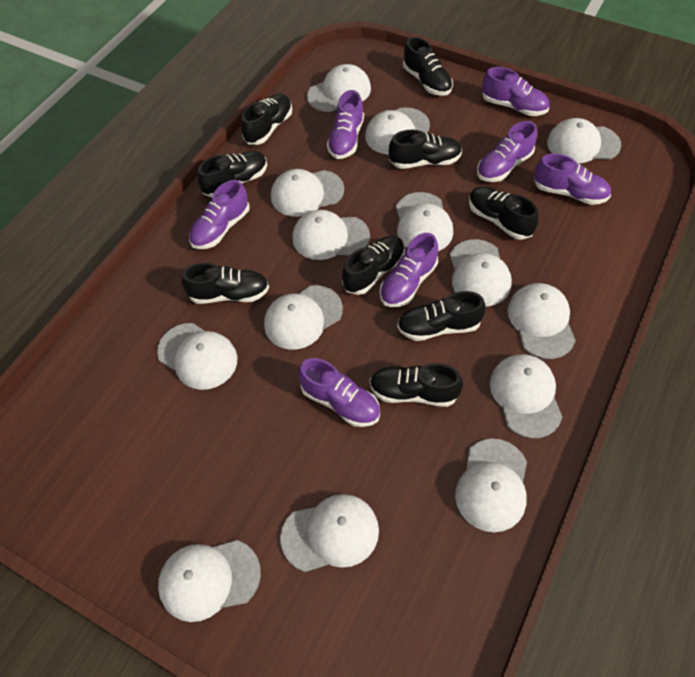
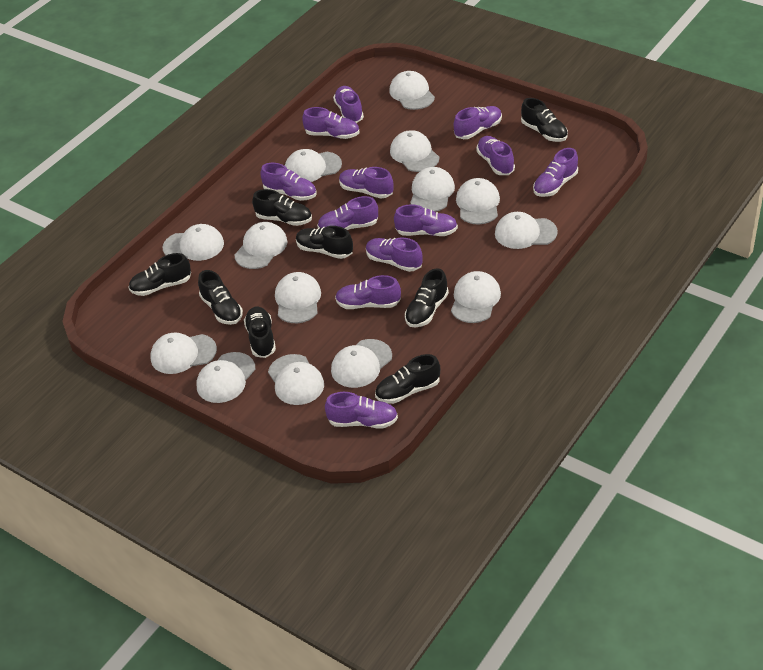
black shoe: [181,263,269,304] [197,151,267,197] [241,94,292,145] [342,236,405,295] [370,363,463,407] [389,129,462,169] [397,291,486,341] [403,37,453,96] [469,186,539,240] = 9 -> [128,253,191,296] [198,270,243,325] [244,306,276,358] [252,189,312,226] [296,226,353,259] [375,354,440,404] [405,268,449,327] [521,98,568,142] = 8
purple shoe: [189,180,250,249] [298,358,380,427] [327,90,364,159] [379,233,438,307] [477,121,537,182] [482,67,549,116] [534,154,611,205] = 7 -> [260,163,317,201] [302,107,360,139] [317,196,378,230] [325,392,398,429] [333,86,364,123] [335,275,401,309] [339,167,394,199] [366,237,423,272] [394,204,458,236] [454,106,502,139] [476,136,515,175] [533,148,578,197] = 12

